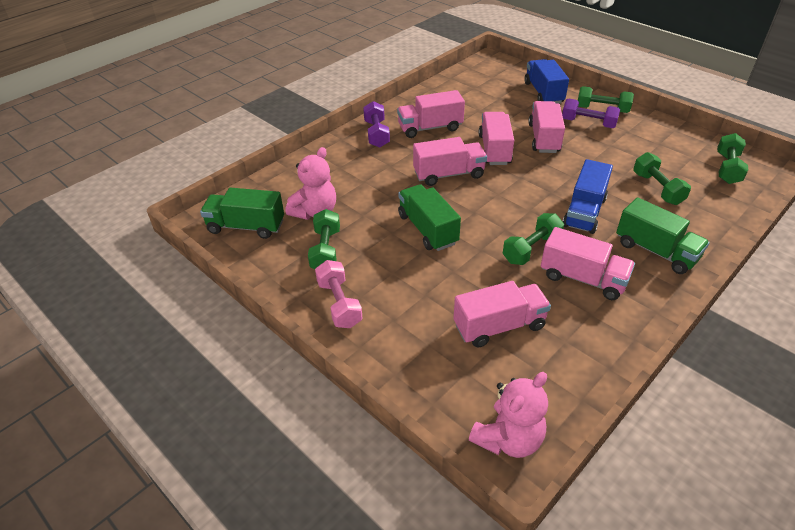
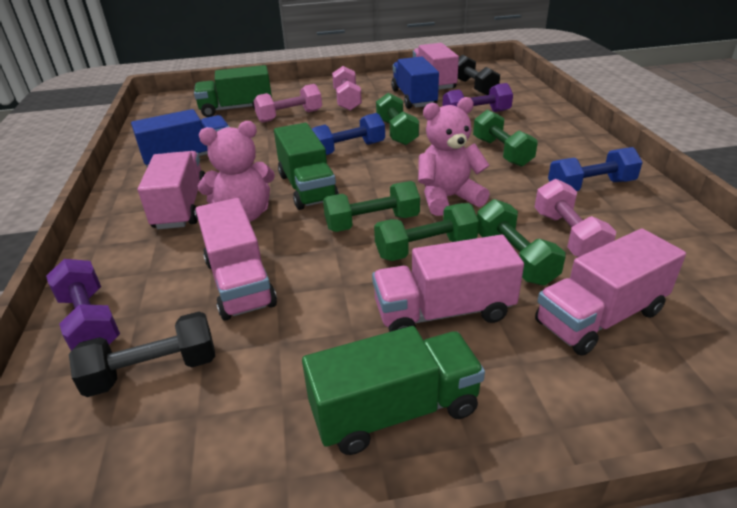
black dumbbell: none = 0 -> [69,312,215,397] [458,55,500,95] = 2
blue dumbbell: none = 0 -> [312,113,385,155] [548,147,643,191] = 2
pink dumbbell: [315,260,362,328] = 1 -> [253,84,322,123] [332,66,362,111] [535,179,616,257] = 3
pink truck: [397,90,465,138] [413,137,487,186] [453,281,551,348] [479,112,514,165] [528,101,565,153] [541,227,635,300] = 6 -> [138,151,205,229] [196,198,277,321] [372,235,524,332] [413,43,459,90] [535,229,686,356] = 5

